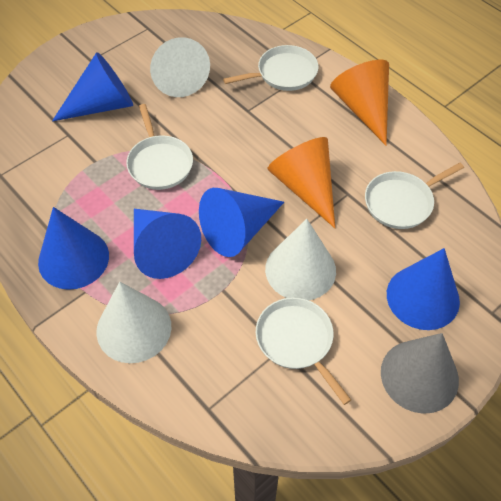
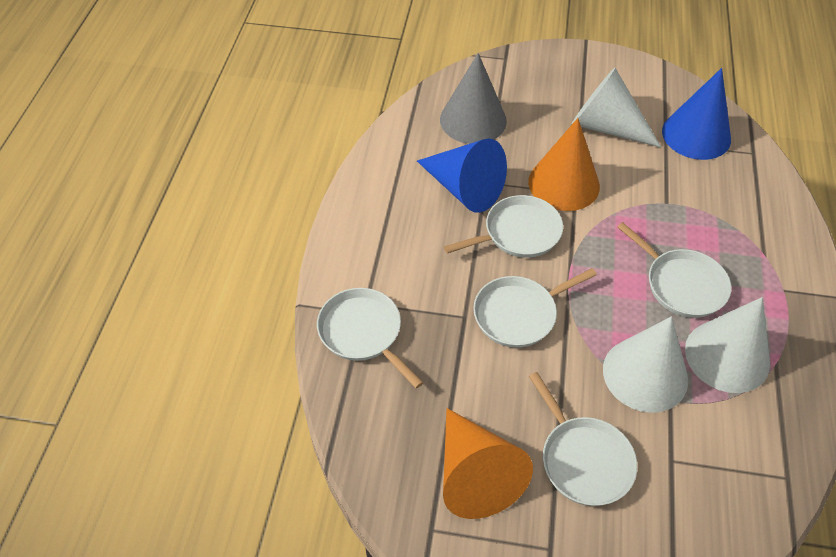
blue cone: [38,207,109,290] [52,52,133,121] [134,209,201,279] [199,188,284,257] [387,248,460,330] = 5 -> [417,138,507,213] [662,68,731,160] = 2
white pan: [126,104,193,190] [223,45,318,91] [256,298,351,405] [365,163,464,229] = 4 -> [317,288,423,388] [444,195,563,258] [473,268,597,348] [529,372,637,506] [617,222,731,318] = 5

